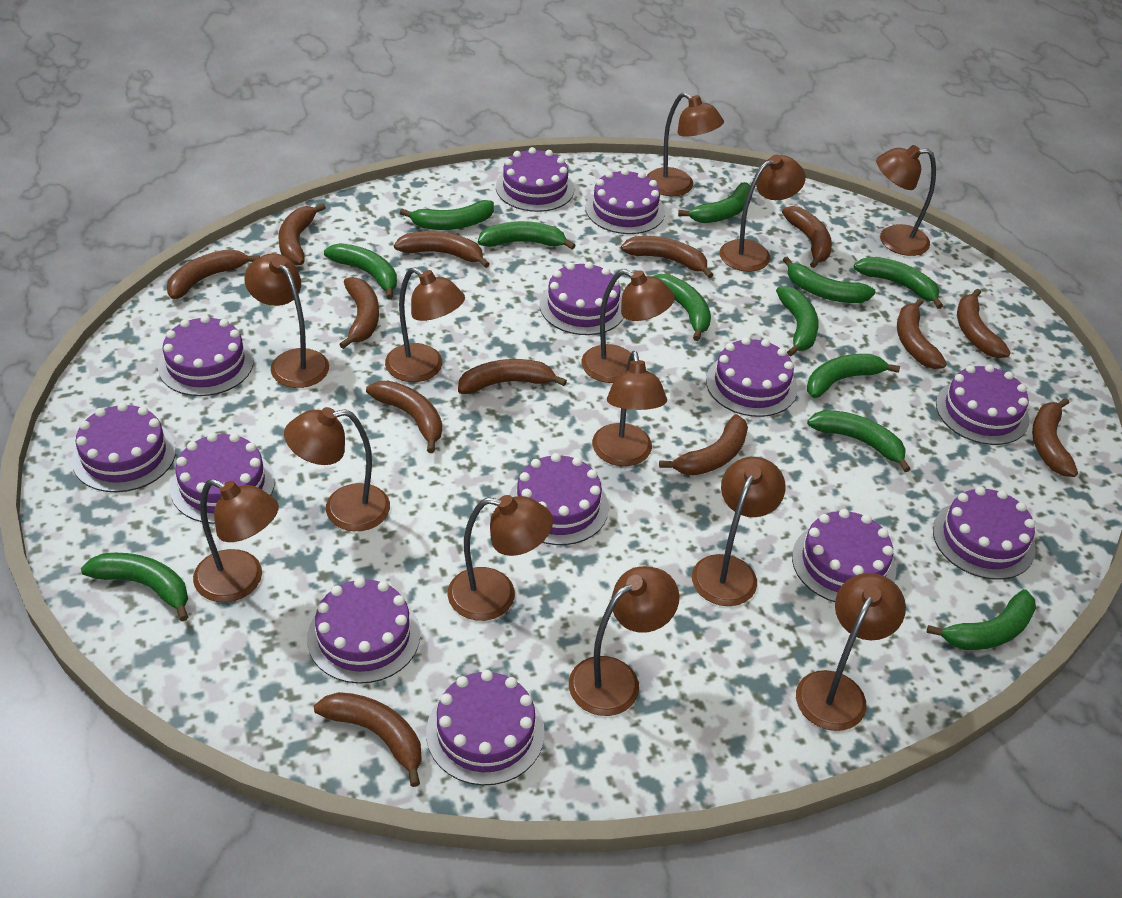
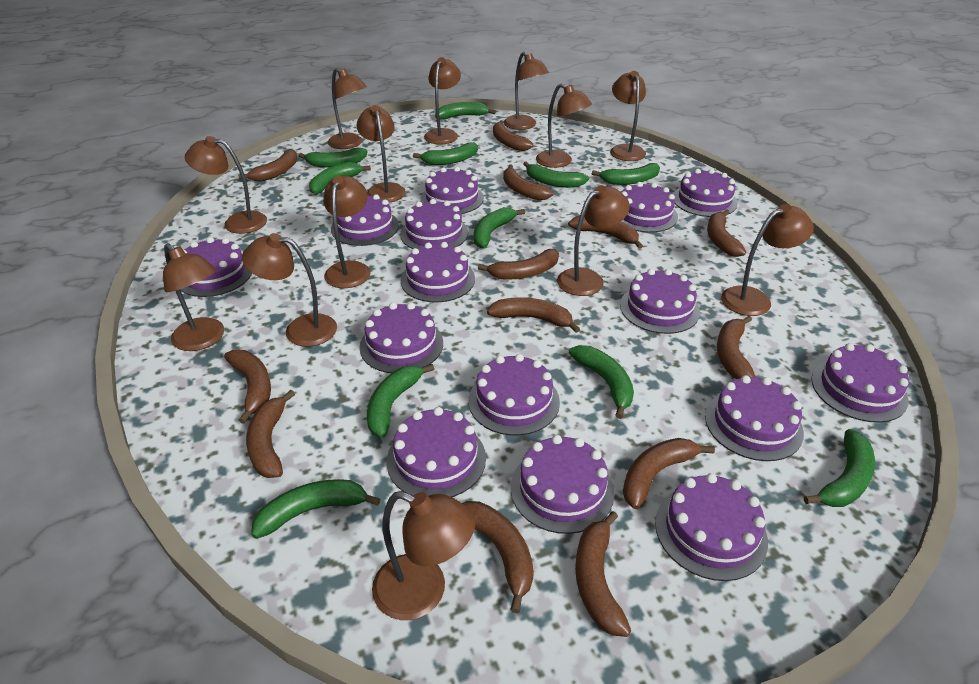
green banana: [81,553,188,621] [324,243,397,299] [400,200,494,230] [478,221,576,250] [652,274,711,341] [678,182,752,223] [776,286,819,356] [783,256,876,303] [807,354,900,398] [807,410,910,472] [854,257,943,309] [927,589,1036,650] = 12 -> [251,479,380,539] [298,148,367,167] [309,162,371,194] [367,364,434,438] [413,142,478,165] [435,102,496,119] [474,207,525,248] [523,161,589,188] [569,345,634,419] [592,163,660,185] [804,429,875,507] = 11
purple cake: [72,403,176,492] [158,315,254,396] [170,433,275,524] [307,578,420,684] [426,670,545,785] [496,147,574,212] [509,453,609,545] [540,262,624,335] [585,168,665,234] [706,337,798,417] [792,509,896,602] [933,487,1036,580] [936,364,1029,445] = 13 -> [180,237,252,297] [331,194,399,246] [359,303,443,373] [387,407,486,497] [400,199,468,249] [400,242,475,302] [420,167,484,214] [469,354,560,436] [511,435,615,534] [620,269,700,334] [621,182,678,233] [655,473,768,581] [673,169,738,217] [705,375,804,461] [811,343,909,423] = 15

